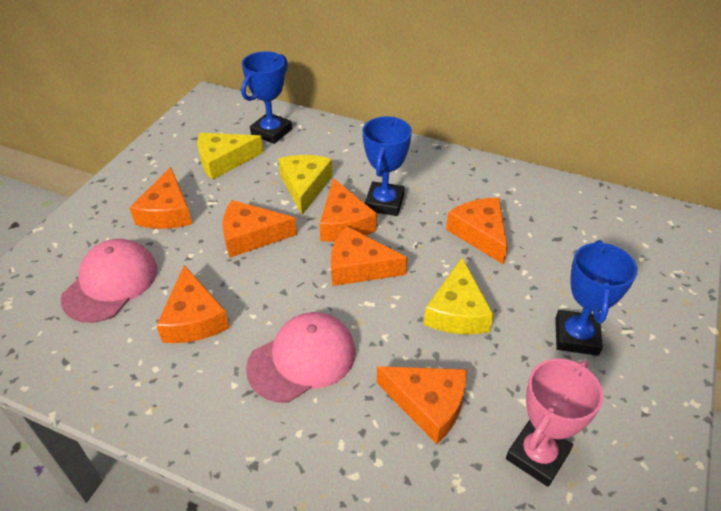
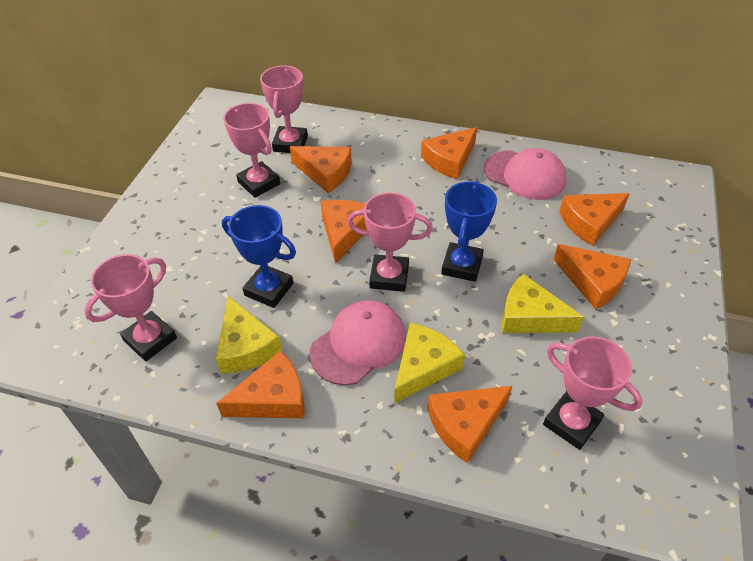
blue trophy: [241,51,292,144] [363,116,412,216] [555,240,637,356] = 3 -> [222,205,296,308] [441,181,497,282] = 2
pink trophy: [506,359,603,487] = 1 -> [84,254,177,361] [224,103,280,198] [260,66,308,153] [347,192,433,292] [543,336,643,450] = 5

